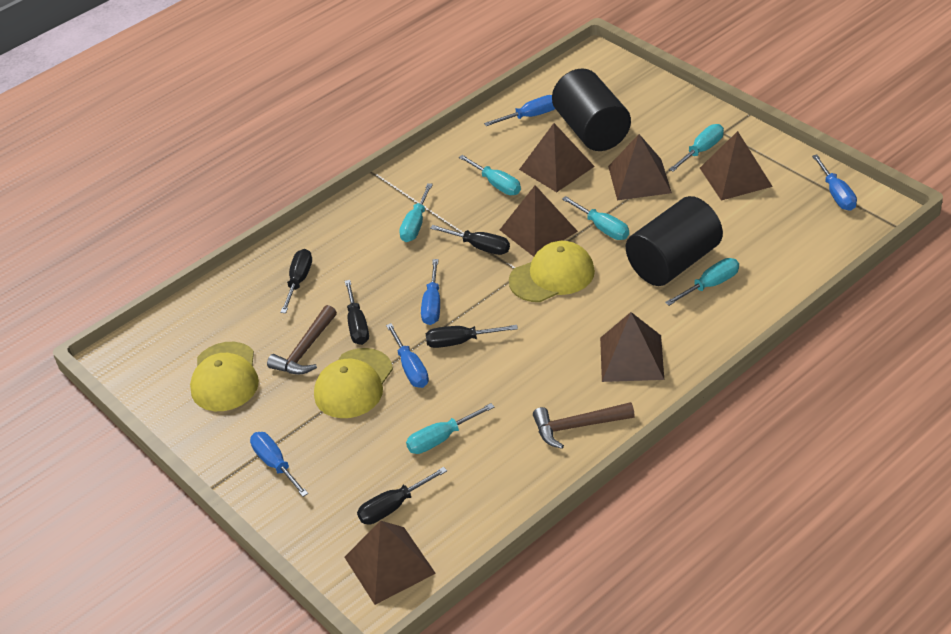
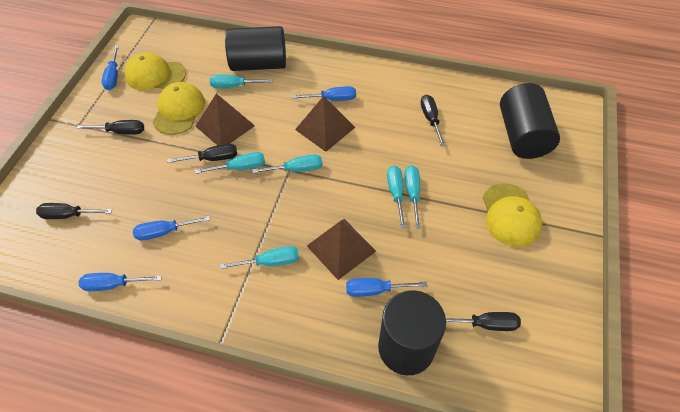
black cylinder: [552,69,631,151] [626,196,723,286] = 2 -> [225,26,286,71] [378,290,446,375] [500,83,560,159] = 3
brown hammer: [267,305,337,374] [533,402,635,449] = 2 -> none = 0
brown pyramid: [344,521,436,605] [500,185,578,257] [519,123,595,192] [600,312,664,382] [608,134,672,200] [700,131,773,201] = 6 -> [195,93,255,146] [295,96,355,152] [307,219,376,280] = 3

